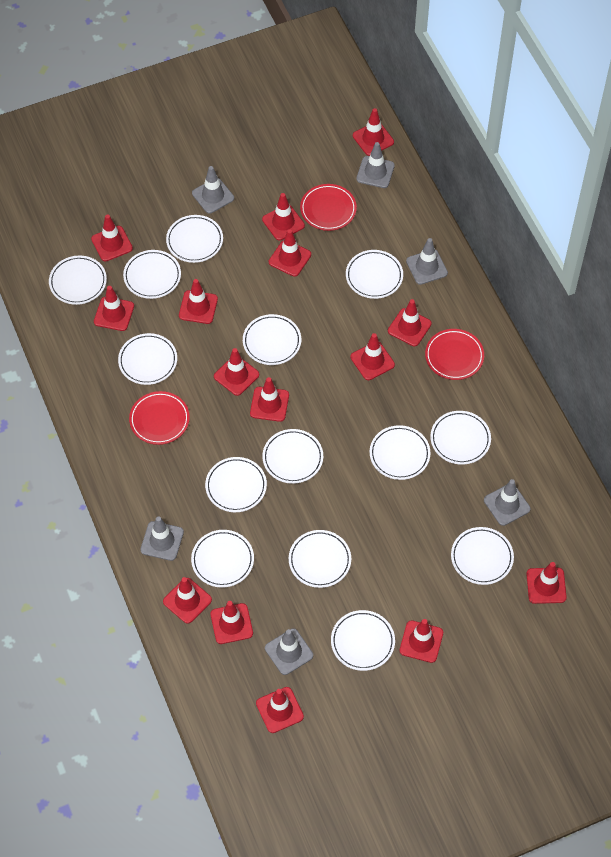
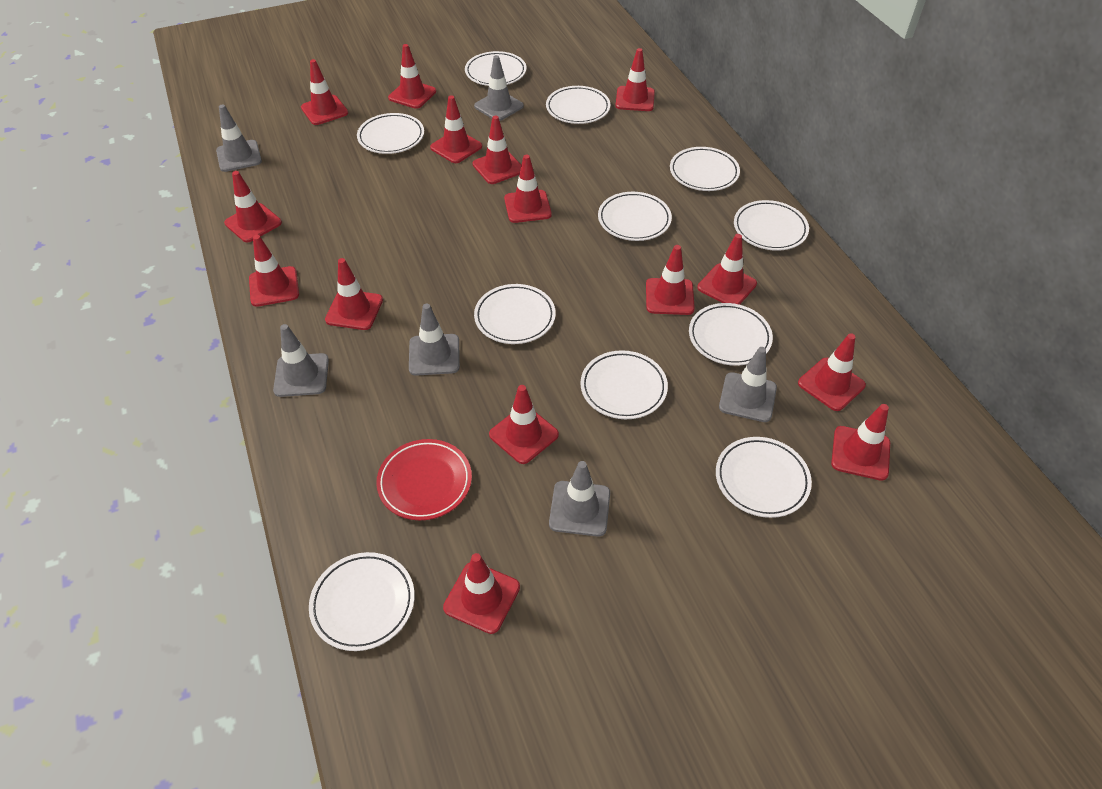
red plate: [129,391,190,445] [300,184,357,231] [425,329,484,380] = 3 -> [376,439,472,520] = 1
white plate: [49,256,107,305] [118,333,177,385] [123,250,181,299] [166,215,223,263] [191,530,254,588] [205,457,267,512] [243,314,301,365] [262,429,323,484] [289,530,351,588] [331,610,395,671] [346,250,403,299] [370,425,431,480] [430,411,491,465] [451,527,514,585] = 14 -> [309,552,415,651] [357,113,424,154] [465,51,527,86] [474,284,556,344] [546,86,610,124] [580,350,668,419] [598,192,672,241] [670,147,740,191] [689,303,773,366] [716,437,812,518] [734,200,809,251] = 11

